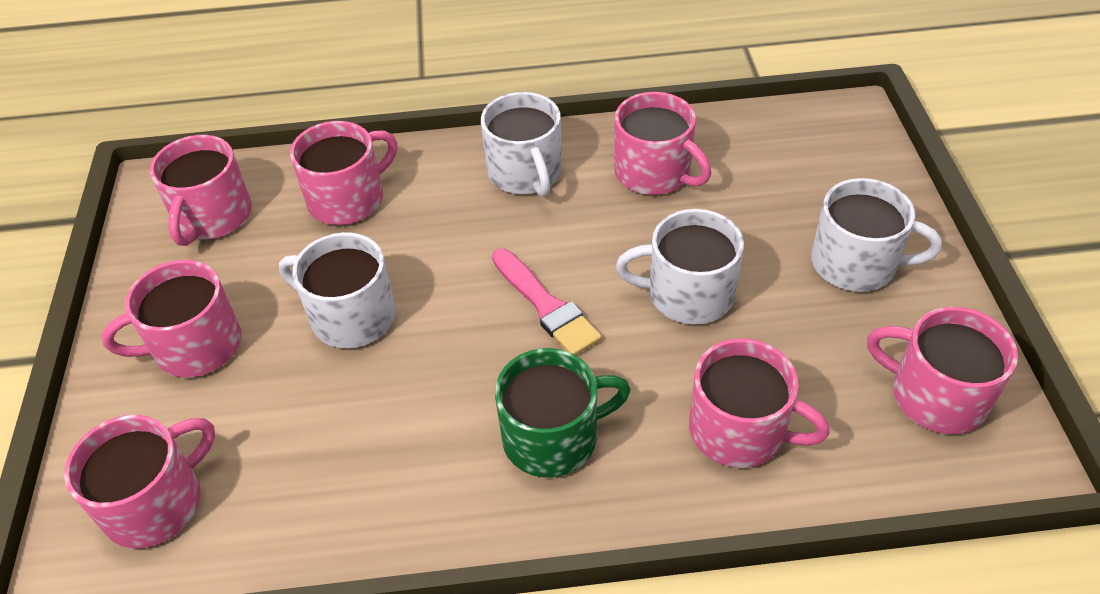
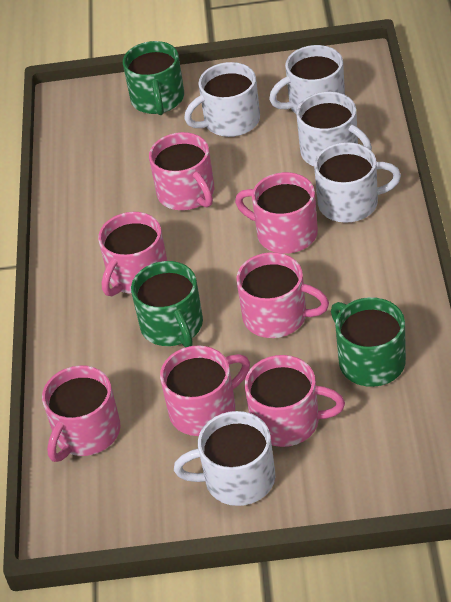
green mug: [495,348,631,477] = 1 -> [123,41,184,115] [131,261,203,347] [331,297,406,387] = 3
pink brush: [492,248,602,355] = 1 -> none = 0
white mug: [279,232,396,348] [481,92,562,197] [616,209,744,325] [811,178,942,292] = 4 -> [174,411,275,506] [184,62,260,137] [269,45,345,114] [296,92,372,166] [314,142,401,223] = 5

